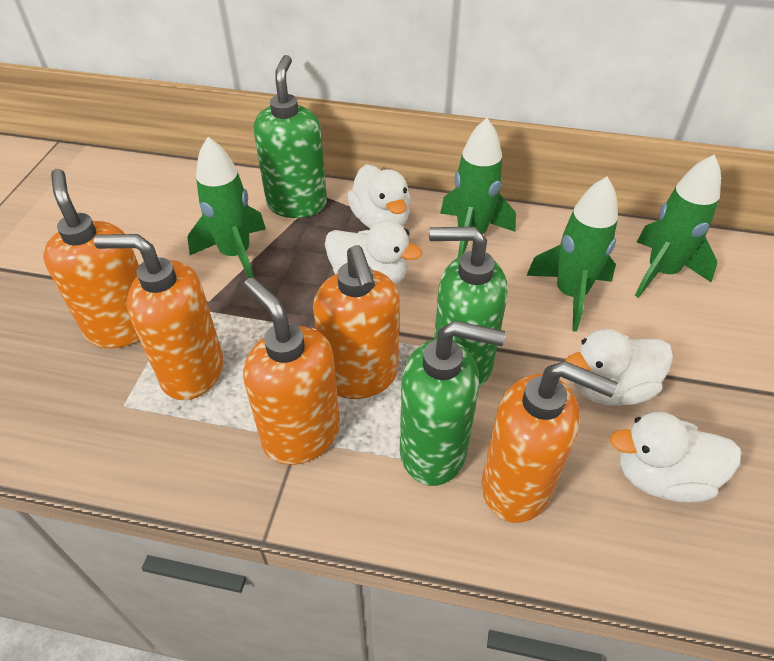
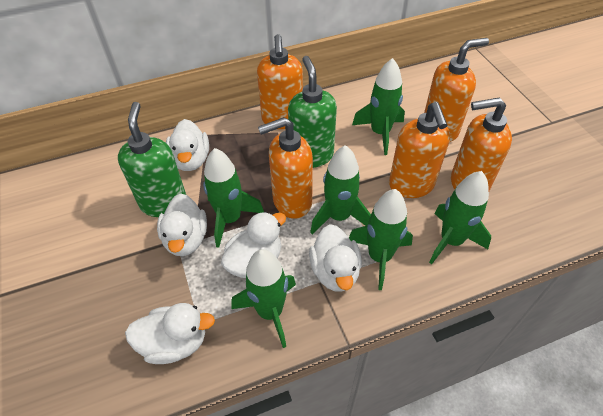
green rocket: [187,137,266,278] [440,118,516,257] [526,177,618,332] [635,154,721,298] = 4 -> [203,148,264,248] [231,249,296,348] [310,145,371,234] [349,189,413,290] [352,58,405,155] [429,171,491,264] = 6
green soap dispenser: [254,55,327,218] [400,321,505,486] [429,227,508,387] = 3 -> [118,102,186,217] [288,56,337,168] = 2
white duck: [325,220,422,285] [347,164,411,229] [565,329,673,406] [610,412,741,503] = 4 -> [125,303,215,364] [157,193,207,256] [166,119,209,171] [221,212,286,278] [309,224,362,292] = 5

